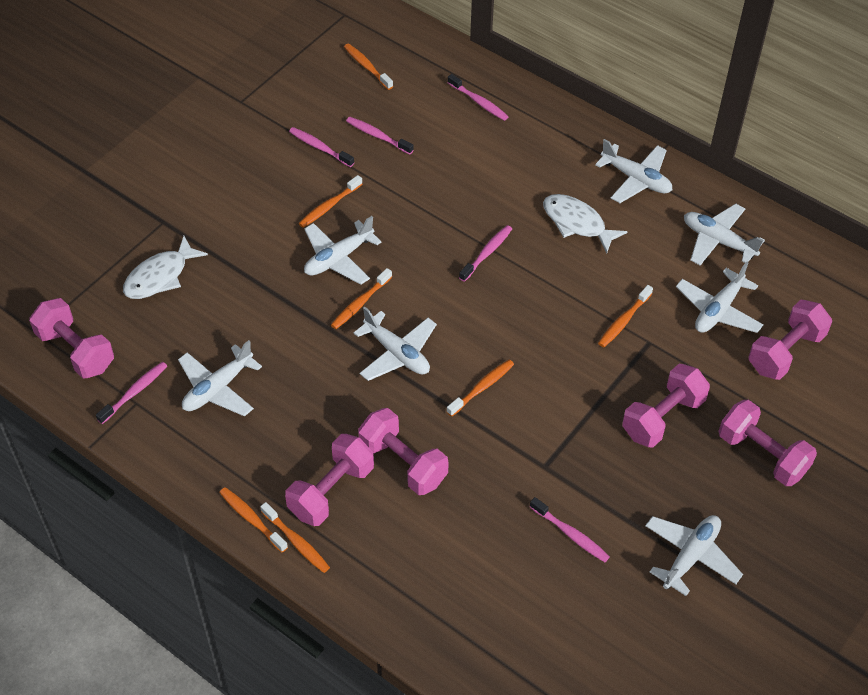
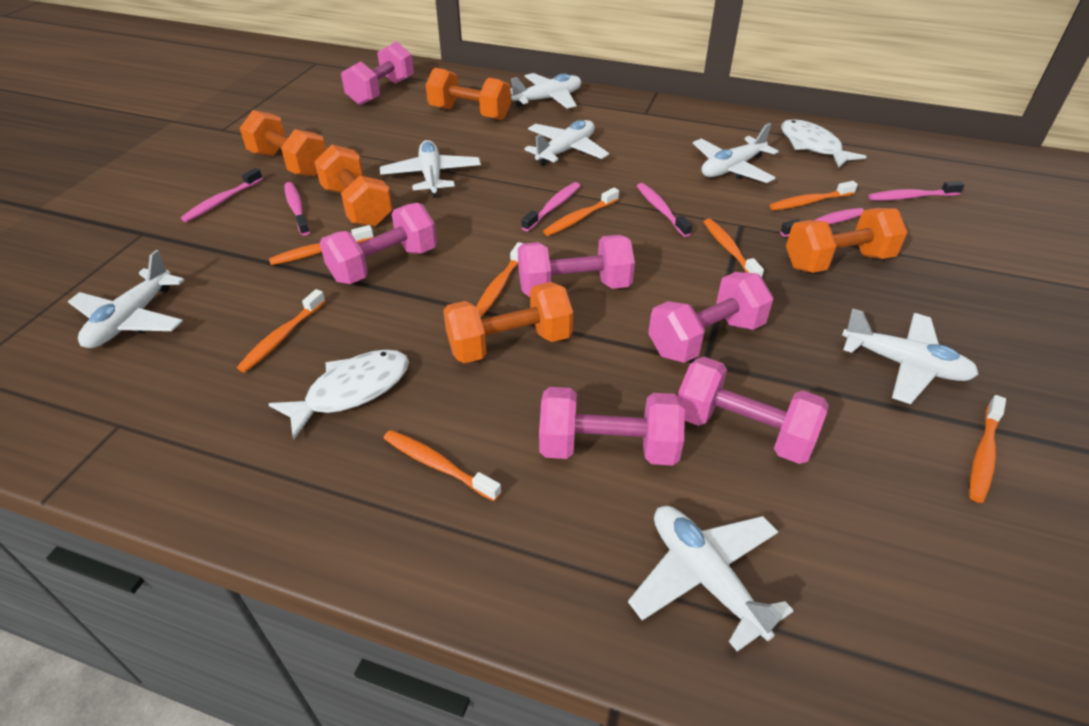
orange dumbbell: none = 0 -> [240,110,326,176] [314,145,393,227] [426,68,511,120] [443,282,573,363] [786,208,908,273] = 5
orange toothbrush: [219,487,288,553] [260,502,330,573] [298,175,362,228] [331,268,392,329] [344,44,393,90] [446,360,514,417] [598,285,653,347] = 7 -> [237,289,326,373] [269,225,374,265] [383,430,501,502] [476,242,524,317] [543,188,619,236] [704,219,764,278] [770,181,858,210] [970,395,1006,503] = 8

